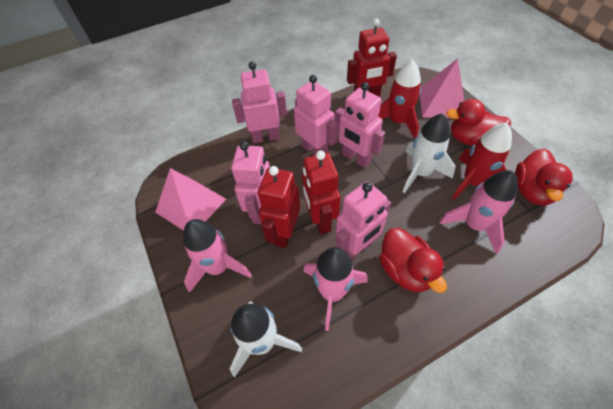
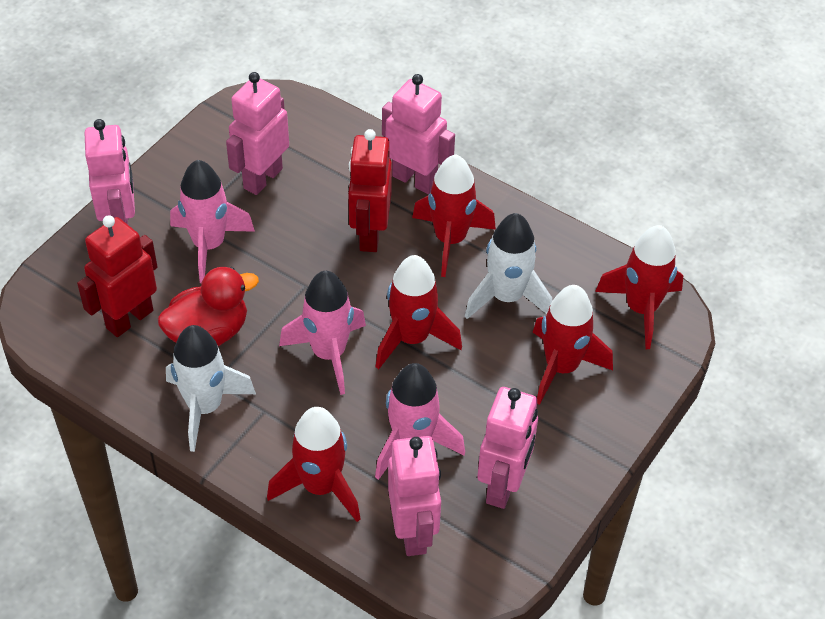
pink pyramid: [155,168,226,231] [420,59,464,118] = 2 -> none = 0
red duck: [379,228,447,293] [446,99,511,146] [515,148,573,206] = 3 -> [158,267,259,346] = 1
red robot: [258,166,300,248] [302,151,341,234] [347,18,397,97] = 3 -> [77,215,158,337] [348,129,392,252] = 2
red rocket: [378,59,421,139] [452,123,512,201] = 2 -> [267,407,360,522] [376,255,462,369] [412,154,496,277] [533,285,613,405] [595,225,683,349] = 5

